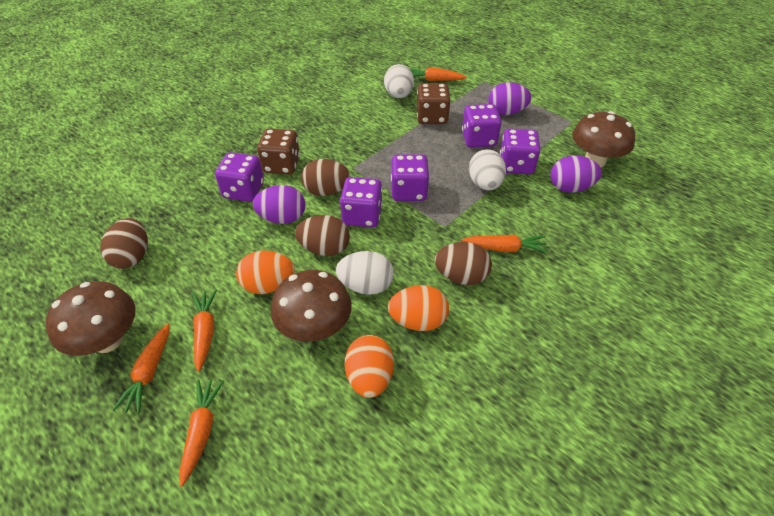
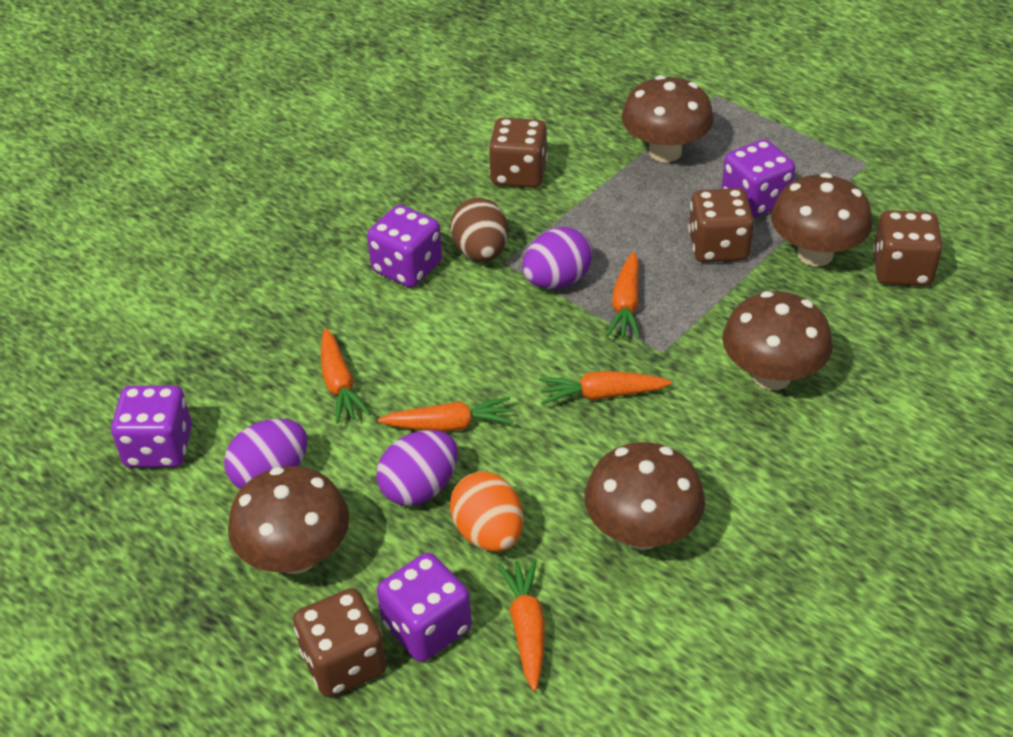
brown dice: [257,129,300,175] [417,83,451,124] = 2 -> [293,588,387,697] [489,118,548,188] [688,188,754,263] [873,210,943,286] = 4
brown egg: [100,218,148,269] [295,215,350,256] [301,159,350,196] [435,242,492,285] = 4 -> [450,198,508,262] = 1
brown mushroom: [45,281,135,356] [271,270,352,342] [572,111,635,168] = 3 -> [228,466,349,574] [584,442,705,550] [622,75,714,162] [722,291,833,390] [771,173,872,266] = 5
orange egg: [236,251,295,294] [345,335,394,398] [388,285,449,331] = 3 -> [450,471,524,552] = 1
purple dice: [215,152,264,202] [340,177,382,228] [391,154,429,201] [462,104,501,148] [500,129,541,174] = 5 -> [111,386,192,467] [367,205,442,287] [377,553,472,662] [722,139,795,218] = 4
white egg: [336,251,394,295] [384,64,414,98] [469,149,506,190] = 3 -> none = 0

